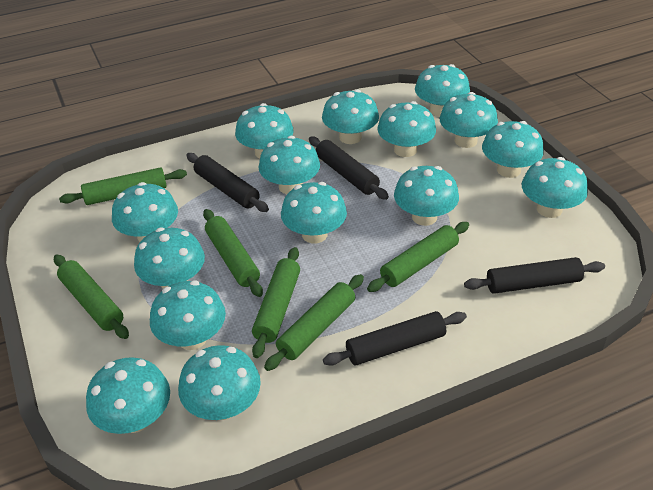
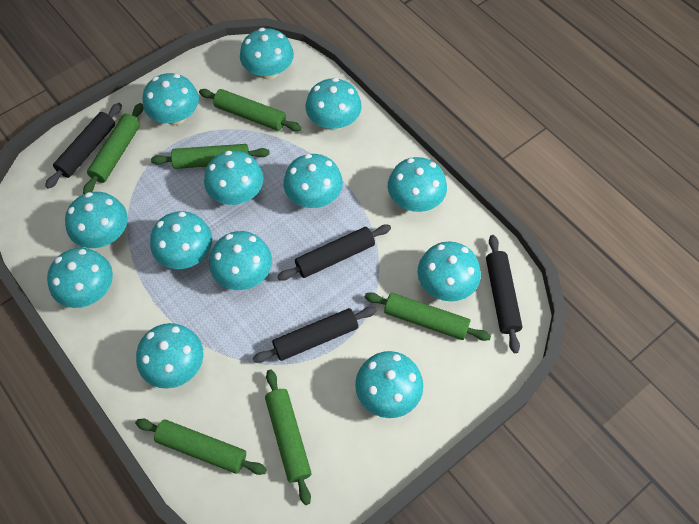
turquoise mushroom: [86,357,170,434] [112,182,178,242] [134,227,205,288] [150,281,226,350] [178,345,261,420] [235,103,294,159] [259,136,320,194] [281,182,347,243] [322,89,379,144] [377,101,436,157] [394,166,459,226] [415,64,470,116] [439,92,498,148] [482,121,544,178] [522,157,588,218] = 15 -> [47,248,113,308] [65,192,128,248] [136,323,204,389] [142,73,199,125] [150,211,212,269] [204,151,264,205] [209,231,272,290] [240,28,294,80] [283,154,343,208] [305,78,362,130] [355,351,423,418] [388,157,447,212] [417,241,481,301] = 13

